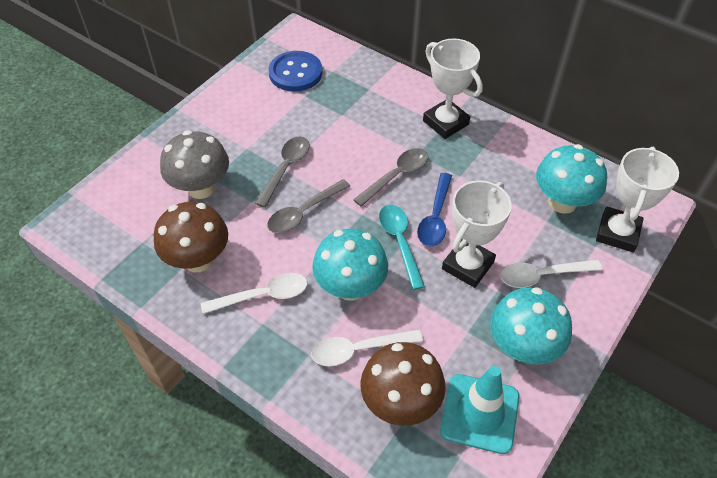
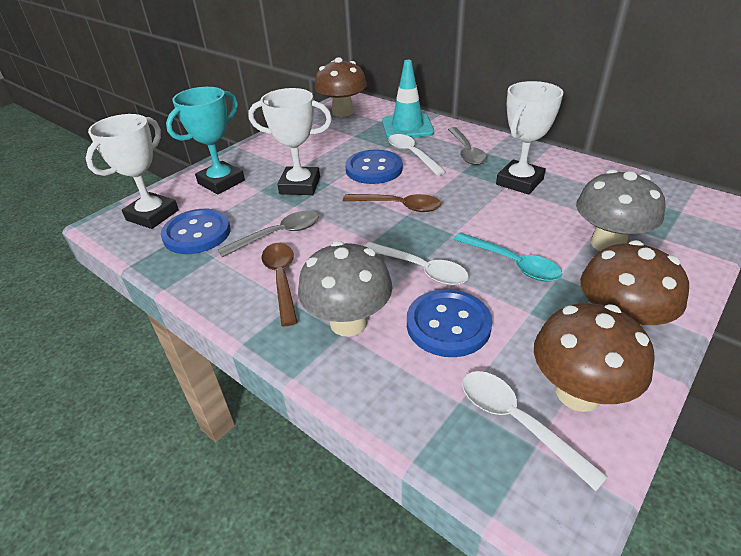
blue button: [269,51,322,92] = 1 -> [161,209,231,254] [345,149,403,184] [407,289,492,357] = 3
blue spoon: [417,173,452,246] = 1 -> none = 0
brown mushroom: [154,202,228,272] [360,342,446,426] = 2 -> [315,57,367,117] [534,303,655,412] [580,240,689,326] = 3
brown spoon: none = 0 -> [262,243,298,326] [343,194,441,212] = 2
grey mushroom: [160,130,229,199] = 1 -> [298,241,392,337] [576,169,665,251] = 2
grey spoon: [255,136,310,208] [267,179,350,233] [353,148,429,207] = 3 -> [218,211,319,257] [448,127,487,165] = 2
turquoise mushroom: [312,229,388,301] [490,287,572,364] [536,144,607,214] = 3 -> none = 0
turquoise trophy: none = 0 -> [166,87,245,194] = 1

